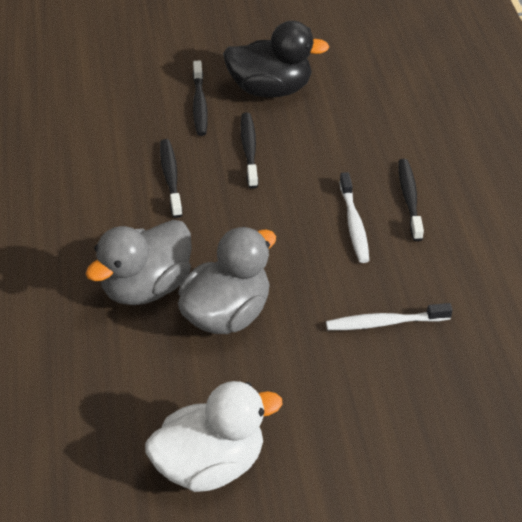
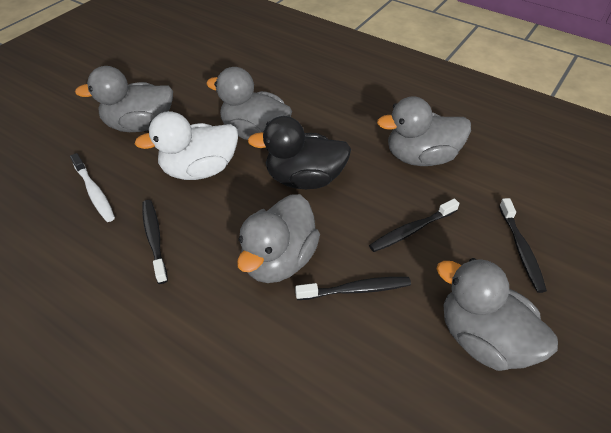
grey duck: [86,220,192,305] [178,227,276,334] = 2 -> [75,66,173,132] [206,67,292,140] [237,194,320,283] [377,97,471,166] [436,258,558,371] = 5
white toothbrush: [326,303,452,330] [339,172,369,263] = 2 -> [70,153,115,222] = 1

